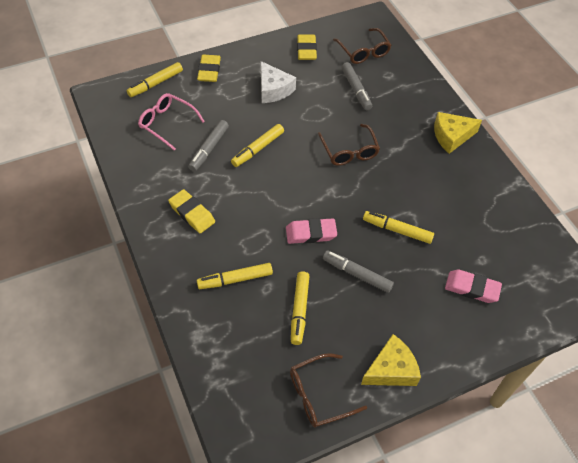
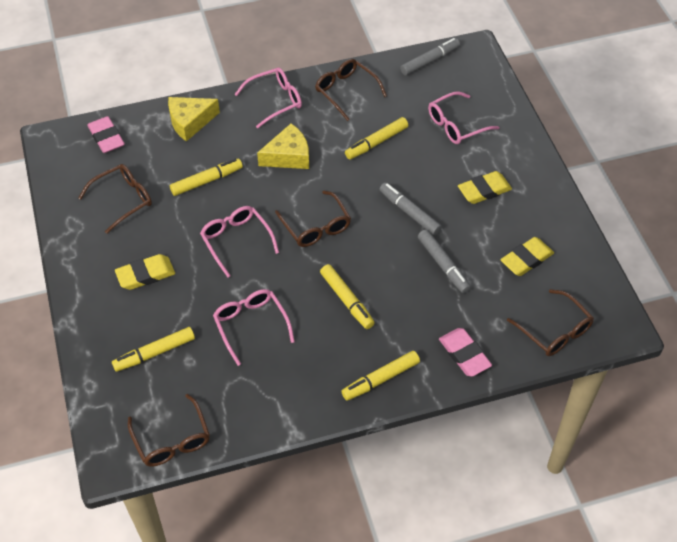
brown glasses: [290,353,367,428] [318,124,380,166] [333,28,391,64] = 3 -> [78,164,152,234] [128,394,210,467] [275,191,351,247] [315,59,387,121] [507,289,594,356] = 5
pink glasses: [138,93,205,151] = 1 -> [200,206,279,277] [213,289,295,366] [235,68,302,128] [428,91,499,144] = 4
white cheese: [261,61,296,103] = 1 -> none = 0

